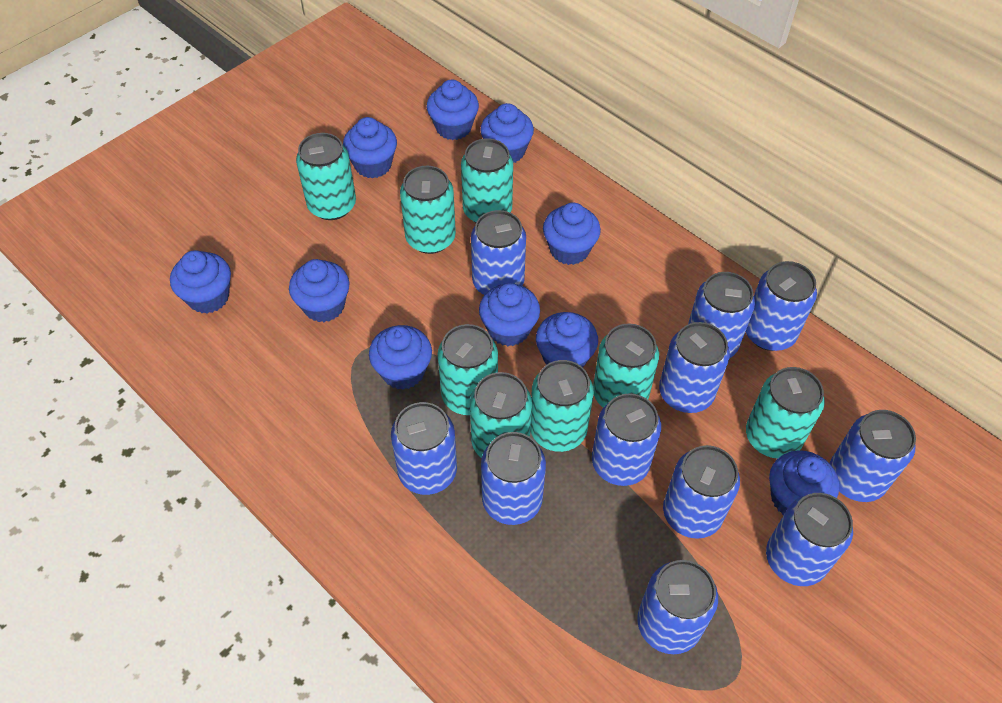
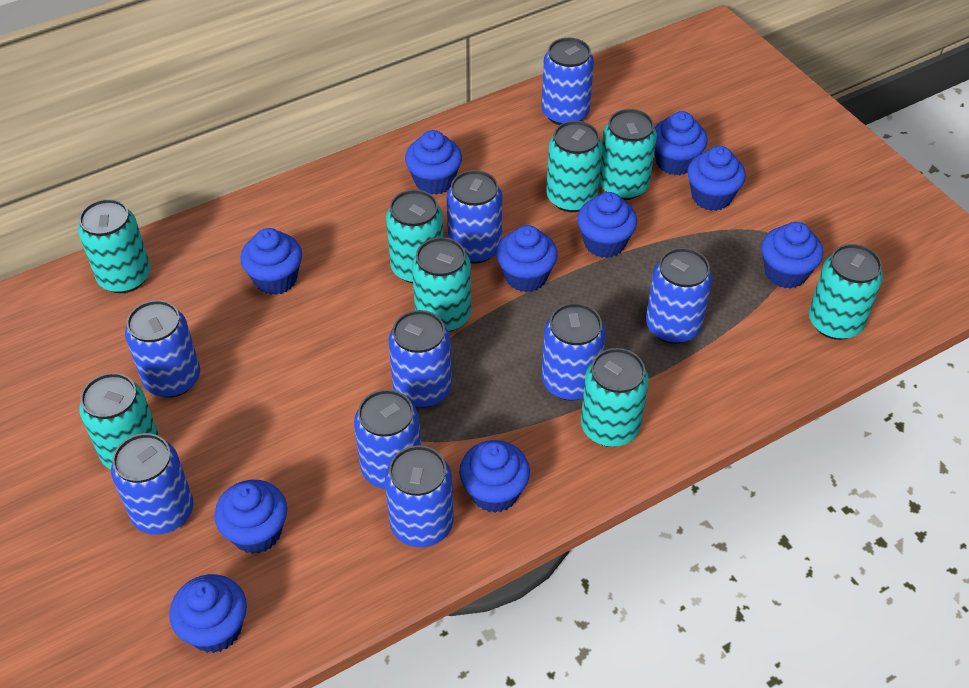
blue can: [391,402,457,495] [471,210,526,295] [481,432,546,525] [592,393,661,486] [637,560,718,654] [659,322,730,413] [663,445,740,539] [688,272,755,358] [746,261,817,351] [766,493,853,586] [829,410,916,502] = 11 -> [111,433,194,535] [125,300,200,398] [354,389,421,489] [385,445,454,547] [389,310,452,408] [447,170,502,264] [541,38,594,125] [542,303,606,401] [646,248,712,344] = 9

